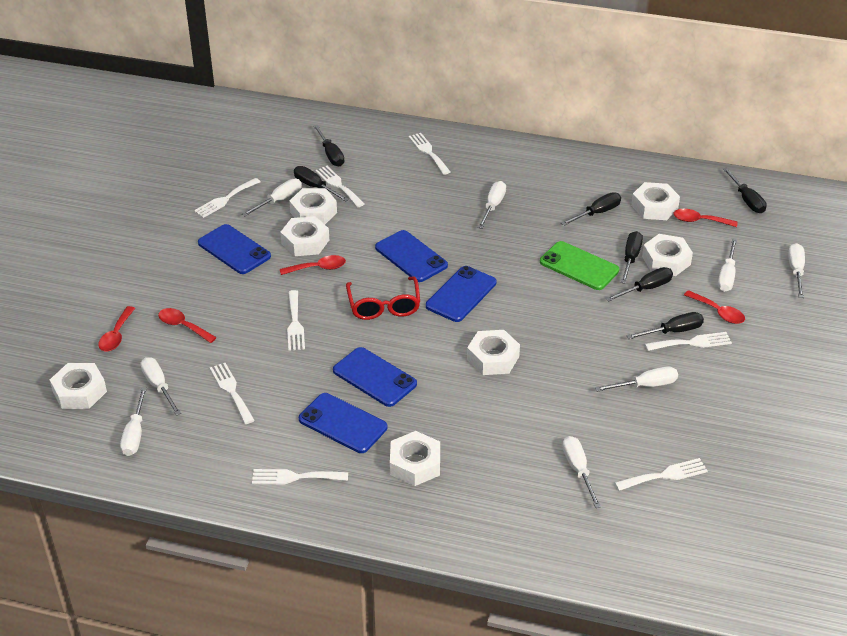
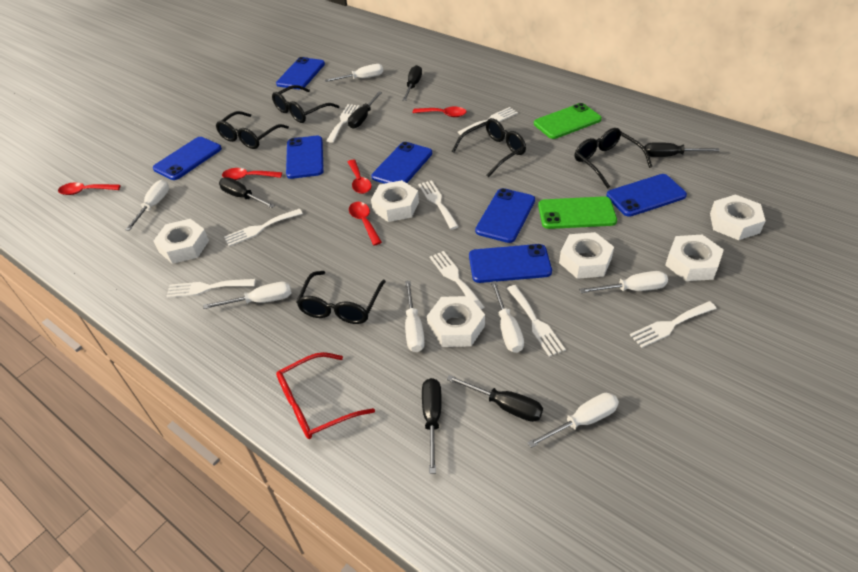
black glasses: none = 0 -> [216,111,289,149] [272,85,339,123] [296,271,386,324] [452,118,526,177] [575,128,652,189] = 5
black screwdriver: [294,166,349,202] [313,125,344,166] [561,192,621,226] [606,267,673,302] [621,231,643,284] [627,312,704,339] [723,167,767,213] = 7 -> [219,177,275,208] [348,92,382,129] [402,65,422,101] [422,378,442,474] [446,375,543,422] [645,142,720,157] = 6
blue phone: [198,224,271,274] [299,393,387,453] [333,347,417,407] [375,230,448,282] [426,266,497,322] = 5 -> [153,137,222,180] [276,57,325,89] [286,136,324,179] [371,142,432,184] [469,244,552,283] [475,188,535,243] [606,174,687,217] = 7
green phone: [540,241,619,290] = 1 -> [534,103,602,139] [538,196,617,229] = 2
white nut: [50,363,107,409] [280,216,329,256] [289,188,337,224] [390,431,440,486] [467,330,520,375] [631,182,680,220] [642,234,693,276] = 7 -> [153,219,209,264] [371,180,419,222] [427,296,485,347] [559,232,614,279] [665,235,724,281] [710,194,766,240] = 6
white screwdriver: [120,387,147,456] [141,357,181,416] [242,179,302,216] [478,181,506,229] [562,436,601,508] [595,366,678,392] [718,239,737,292] [788,243,805,298] = 8 -> [125,180,169,231] [203,282,292,309] [325,64,383,82] [405,281,425,352] [491,281,524,353] [527,393,619,448] [579,271,668,293] = 7

